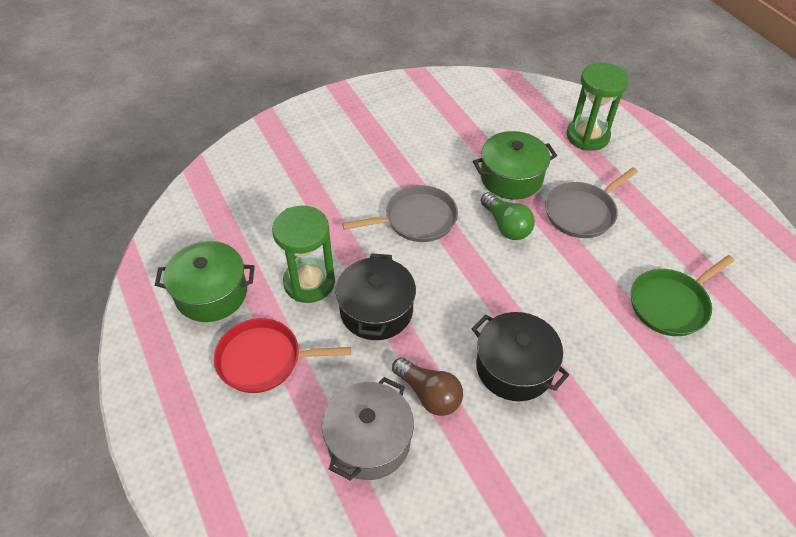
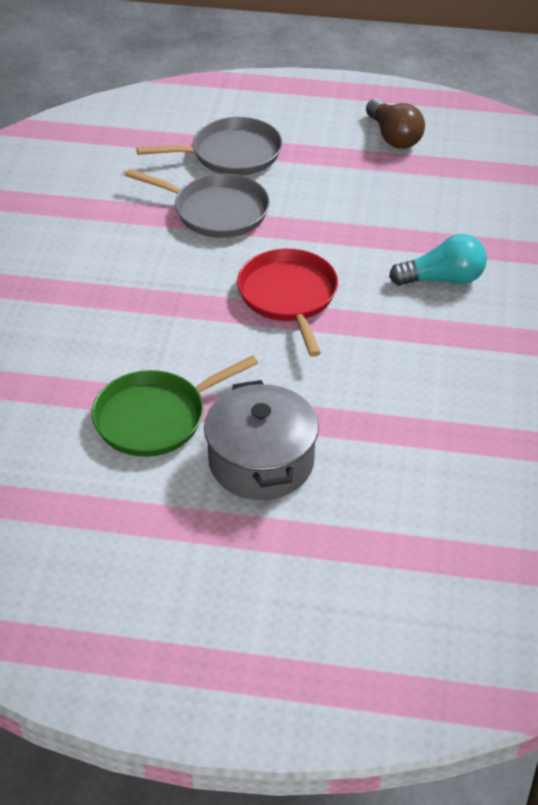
black pot: [336,253,416,340] [471,312,569,401] = 2 -> none = 0
green hourglass: [272,206,335,303] [567,63,629,151] = 2 -> none = 0
green light bulb: [481,192,535,240] = 1 -> none = 0
green pot: [155,241,255,322] [473,131,557,199] = 2 -> none = 0
turquoise light bulb: none = 0 -> [389,234,487,286] = 1

